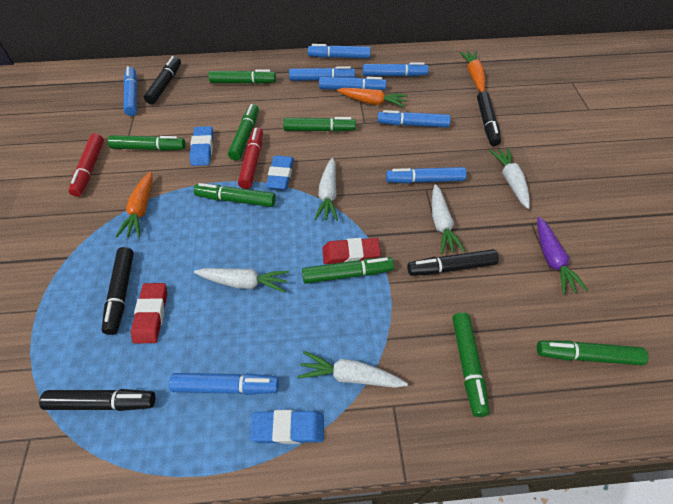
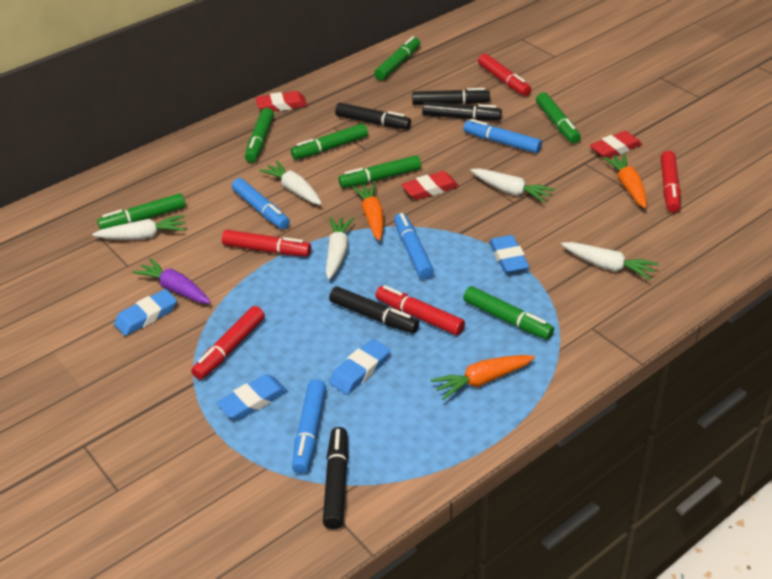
blue eraser: [189,126,213,166] [250,410,324,444] [266,156,294,190] = 3 -> [114,289,177,336] [217,374,287,420] [329,339,390,394] [489,235,529,273] = 4
blue marker: [123,66,138,116] [169,373,279,395] [289,66,355,81] [308,44,371,58] [319,77,386,90] [363,63,428,77] [378,110,451,127] [386,167,467,184] = 8 -> [232,178,290,229] [292,379,326,473] [394,213,434,279] [464,119,542,153] = 4
green marker: [108,135,186,151] [194,183,276,207] [208,70,276,84] [228,104,259,161] [283,117,356,132] [302,257,394,284] [452,312,489,417] [537,340,648,365] = 8 -> [97,193,186,230] [245,108,274,163] [291,123,368,160] [338,155,421,188] [374,36,420,80] [463,286,554,340] [536,92,581,144] = 7
red eraser: [131,283,167,344] [322,238,381,264] = 2 -> [256,91,307,112] [401,171,459,200] [590,131,642,158] = 3
red marker: [69,133,104,197] [238,127,263,189] = 2 -> [191,306,265,380] [222,230,311,256] [375,285,465,336] [478,54,531,96] [660,151,681,213] = 5

